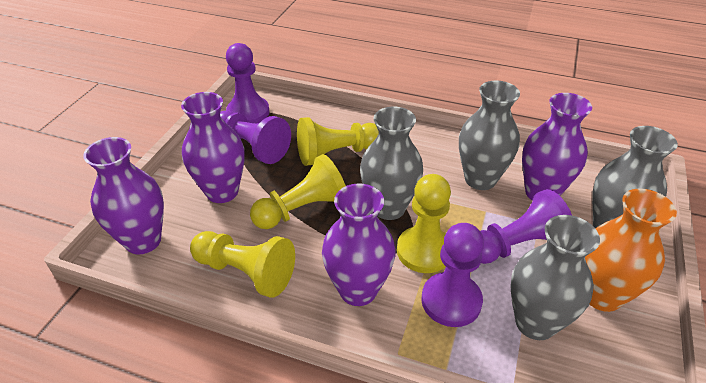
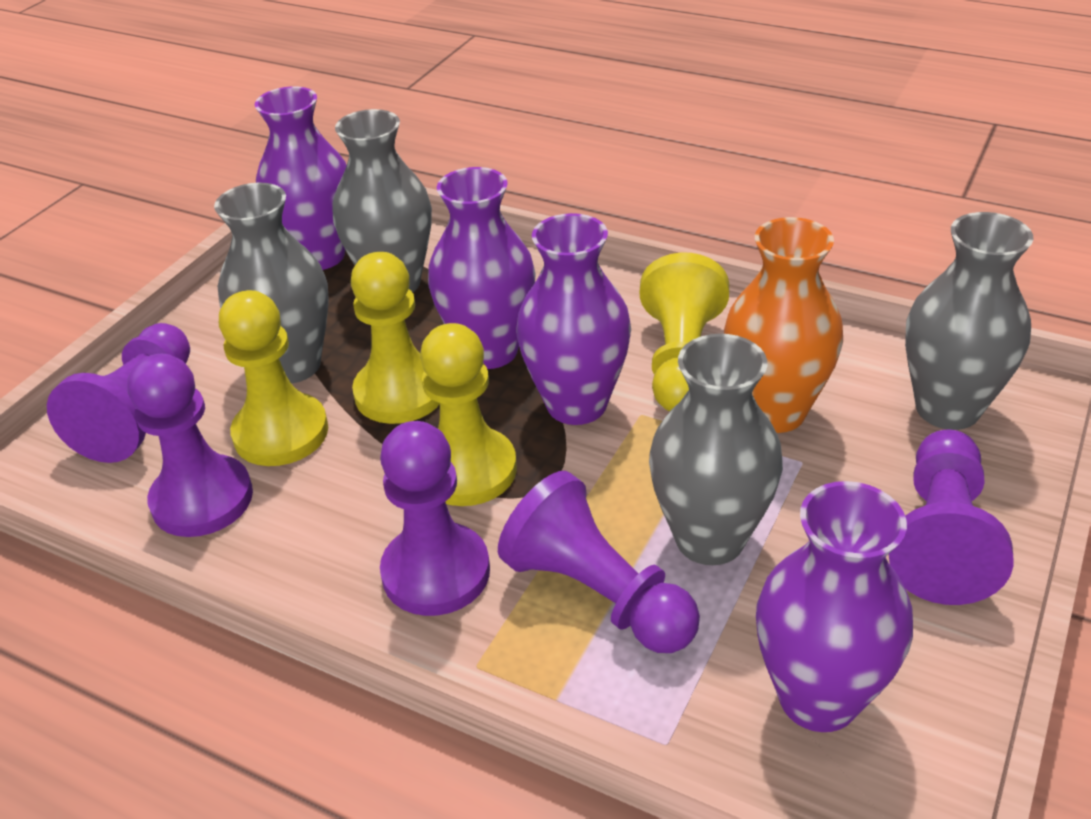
purple pawn: [220,110,291,164] [226,43,269,123] [421,223,484,327] [480,189,572,264] = 4 -> [47,323,190,463] [128,354,253,537] [380,421,490,616] [498,471,700,653] [889,430,1014,605] = 5

